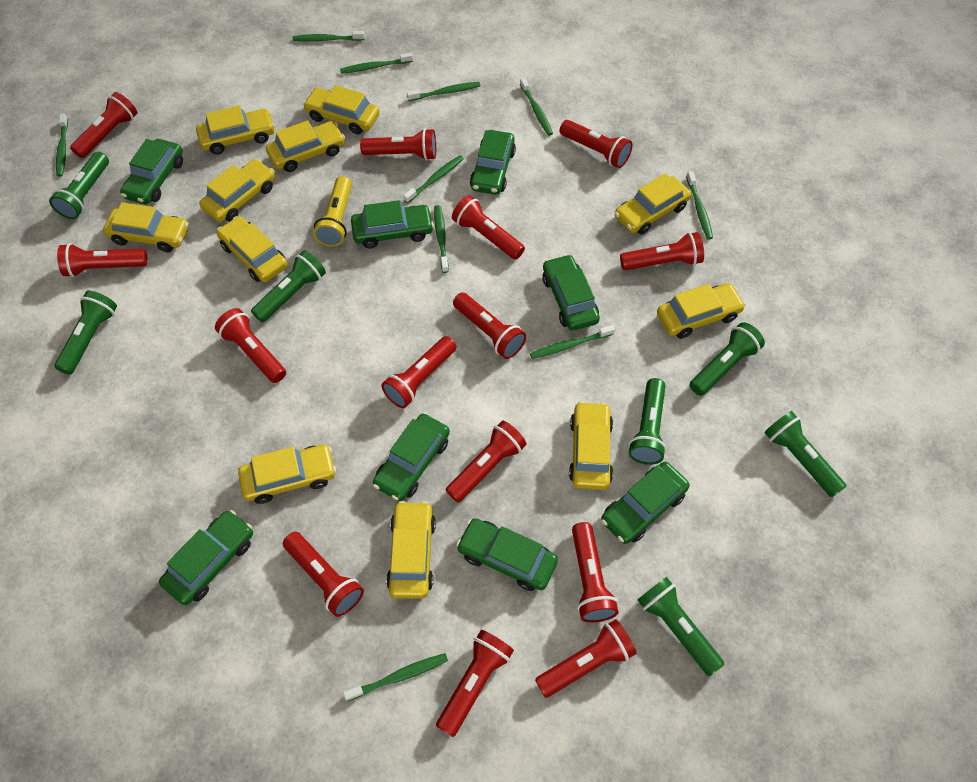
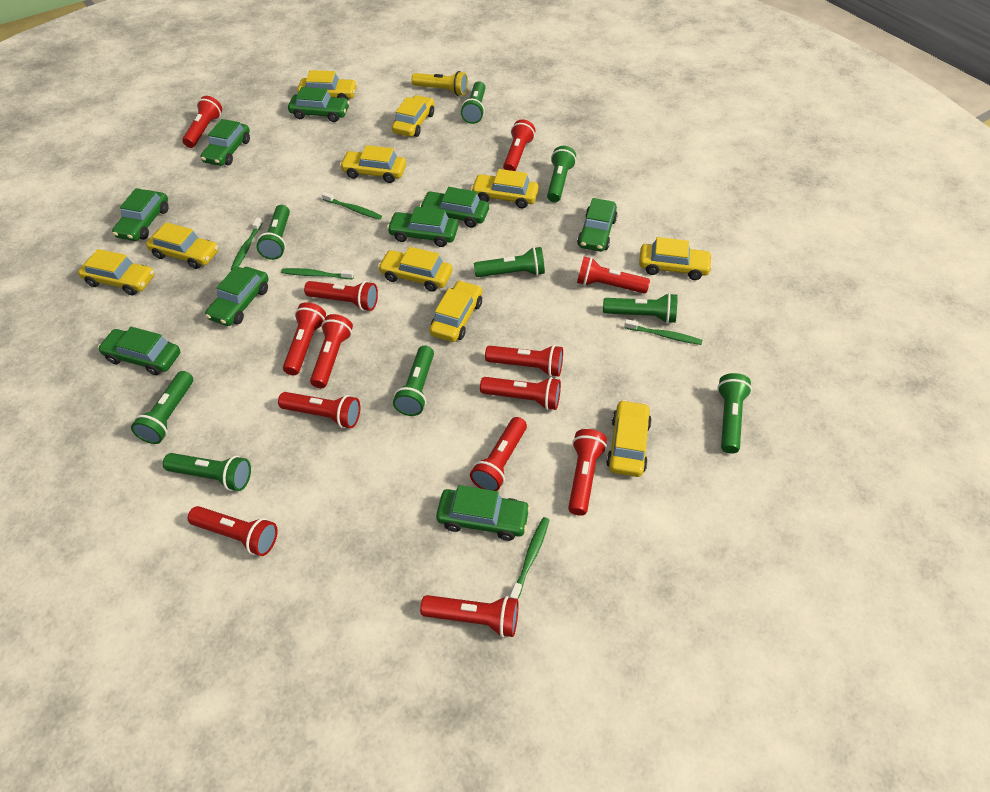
green car: [120,139,183,204] [159,510,253,605] [351,200,434,248] [373,414,450,501] [456,518,558,591] [470,130,516,195] [542,254,600,331] [601,462,690,544] = 8 -> [98,327,180,376] [112,188,169,241] [201,119,250,166] [205,266,269,326] [288,87,349,122] [387,207,458,247] [420,187,489,228] [436,485,530,541] [577,198,617,252] = 9
green flashlight: [49,152,109,219] [54,291,117,375] [251,250,326,322] [628,378,667,465] [638,577,724,676] [690,322,765,396] [764,411,847,497] = 7 -> [131,371,193,444] [163,453,251,491] [256,205,290,260] [393,346,434,416] [461,81,486,124] [474,247,545,277] [547,146,576,203] [603,293,678,323] [717,373,752,454] = 9
green toothbrush: [56,113,68,177] [293,31,365,41] [340,53,413,74] [343,653,448,701] [403,155,464,203] [407,82,480,101] [434,205,449,273] [520,78,553,136] [530,325,615,359] [686,171,713,240] = 10 -> [231,218,262,270] [281,268,354,279] [322,192,382,220] [510,517,549,599] [624,319,702,345] = 5
red flashlight: [57,243,148,277] [70,92,137,158] [215,308,286,383] [283,532,364,617] [360,128,436,160] [381,336,456,408] [436,630,514,737] [446,421,527,502] [452,195,525,260] [453,292,526,359] [535,619,637,698] [560,120,633,168] [572,522,619,622] [620,232,704,270] = 14 -> [182,96,222,148] [188,506,277,556] [278,392,360,428] [283,302,326,375] [304,281,378,311] [310,314,353,388] [420,595,519,637] [470,417,527,491] [480,377,561,410] [485,345,563,377] [503,119,535,171] [568,429,607,516] [577,257,650,294] = 13
yellow car: [103,202,189,252] [196,106,275,155] [199,159,275,222] [217,216,288,282] [238,445,336,504] [266,120,345,172] [303,85,380,134] [386,501,436,599] [569,401,613,490] [615,173,691,235] [657,283,746,339] = 11 -> [78,249,155,295] [146,222,219,269] [297,70,357,100] [340,145,406,183] [378,247,452,292] [392,95,434,137] [429,280,482,342] [471,169,539,208] [606,400,652,477] [639,237,712,280] = 10

